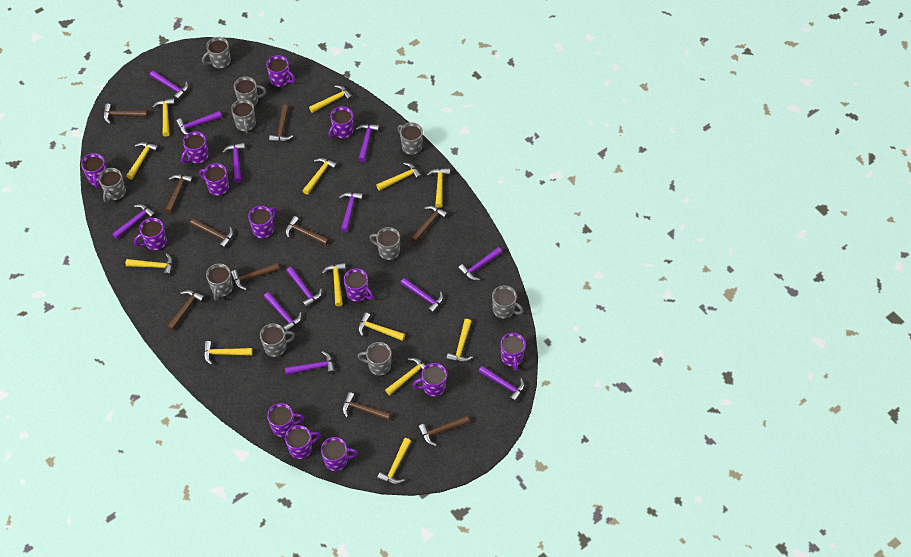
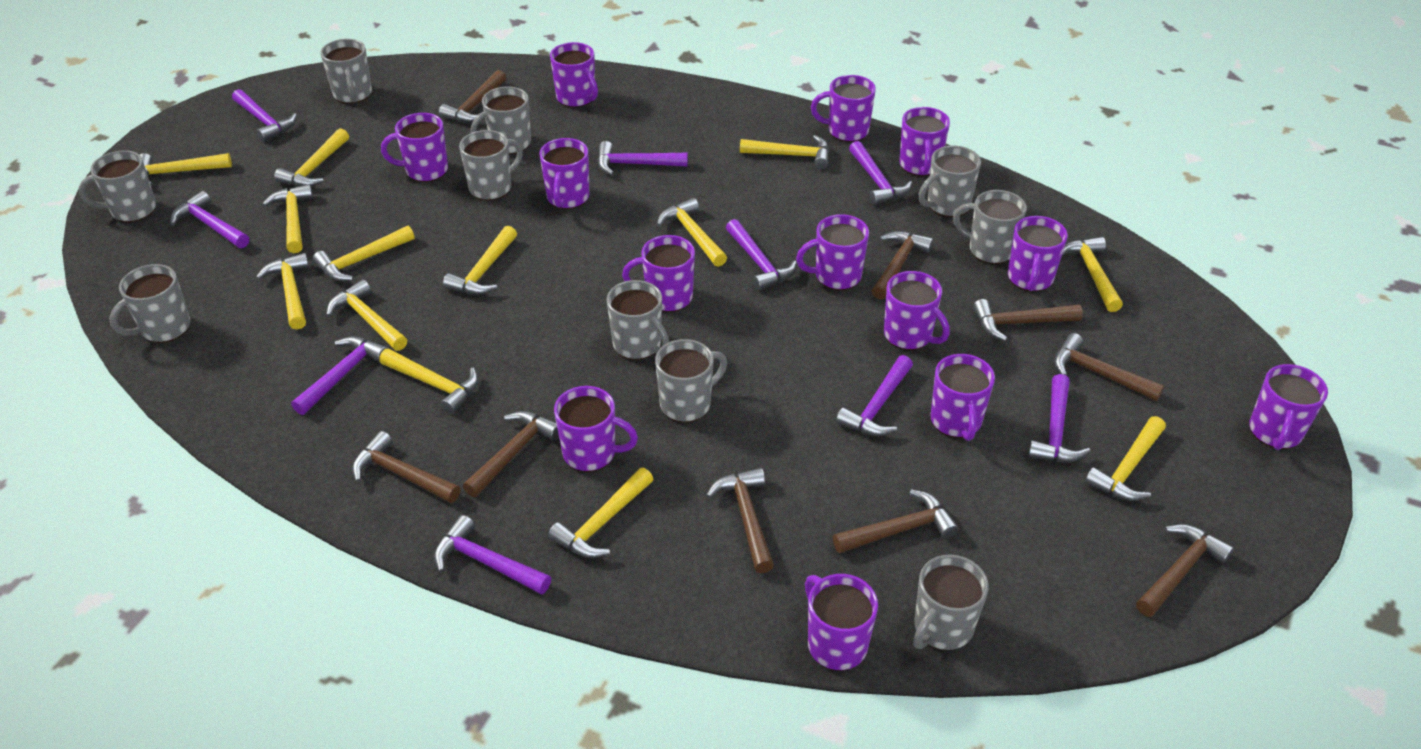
brown hammer: [103,104,148,124] [165,174,193,213] [167,290,205,331] [190,218,234,249] [231,263,279,290] [269,105,293,142] [285,216,329,245] [342,392,391,421] [411,206,448,243] [418,416,470,446] = 10 -> [352,431,461,503] [439,70,506,123] [463,411,559,497] [706,468,774,573] [833,490,959,553] [872,231,934,300] [973,299,1083,341] [1054,333,1164,401] [1136,524,1234,617] = 9
purple hammer: [112,204,156,239] [150,71,188,101] [176,111,222,135] [222,143,245,182] [264,292,302,332] [285,351,335,375] [286,267,322,308] [339,192,363,232] [356,124,380,162] [400,278,443,314] [458,247,502,280] [478,366,525,402] = 12 -> [170,191,249,248] [232,89,297,142] [291,336,389,415] [434,515,551,595] [598,141,688,175] [726,219,797,291] [836,355,913,436] [849,141,912,205] [1028,374,1091,462] = 9

